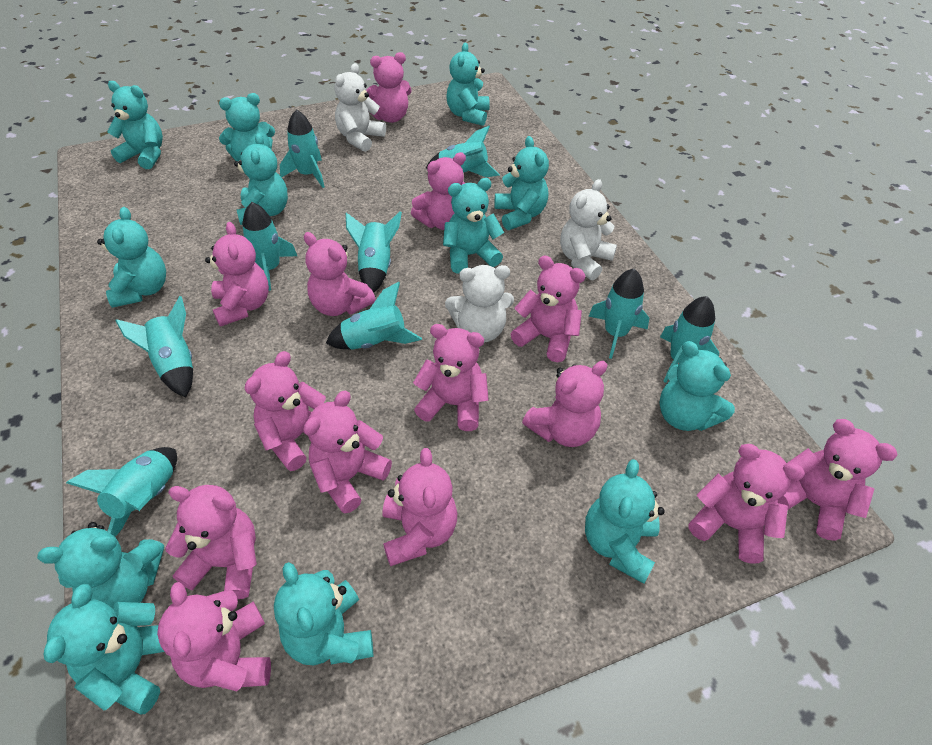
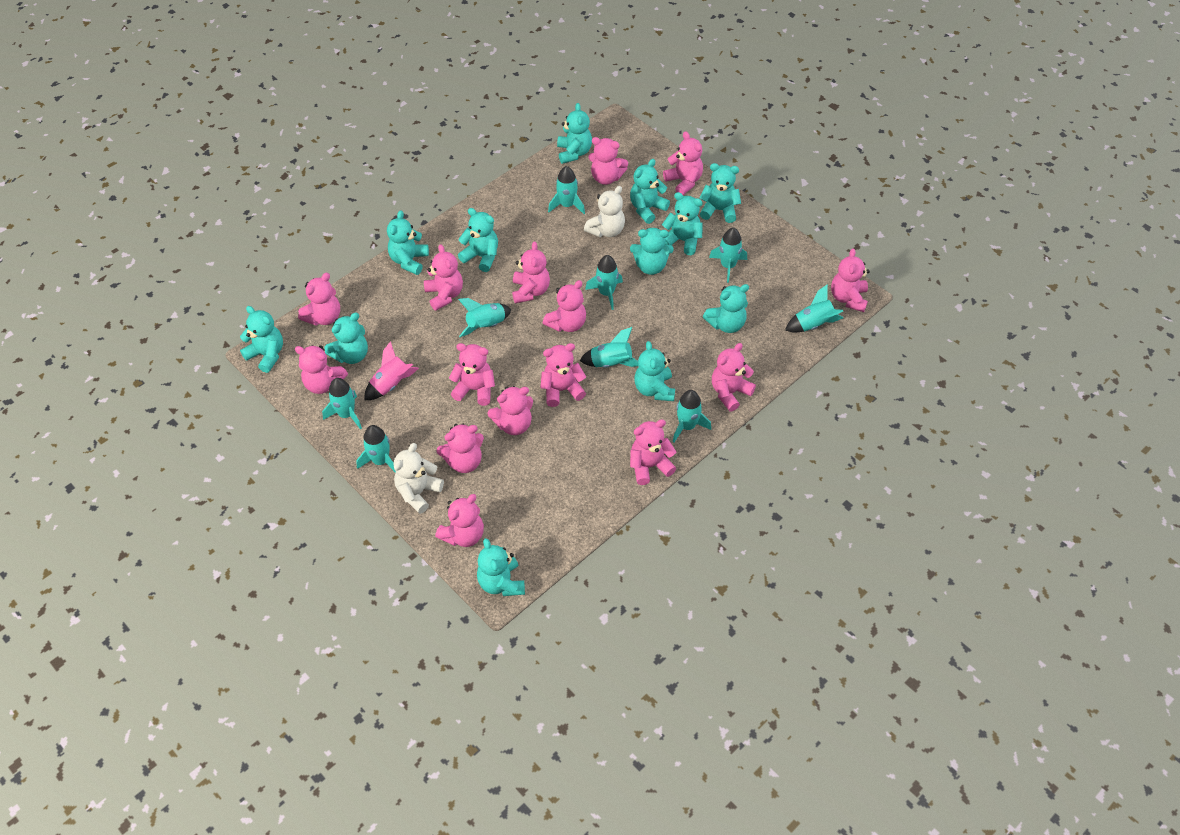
pink rocket: none = 0 -> [365,341,419,400] = 1
pink teddy bear: [157,582,271,691] [166,485,257,599] [205,222,269,327] [244,351,326,471] [303,391,392,514] [304,232,376,316] [366,52,412,123] [383,448,457,566] [411,152,466,230] [413,324,489,431] [511,256,586,362] [522,361,608,447] [689,444,805,564] [778,419,898,541] = 14 -> [295,345,348,394] [298,273,340,325] [424,244,463,311] [435,494,484,547] [436,424,484,473] [449,343,495,406] [487,386,533,435] [512,241,550,303] [540,343,586,407] [543,280,586,332] [588,137,628,185] [630,419,676,485] [663,131,703,195] [712,343,756,412] [831,248,870,312] = 15
white teddy bear: [334,63,386,152] [445,265,514,343] [560,179,617,280] = 3 -> [394,443,444,514] [584,186,625,237] = 2

